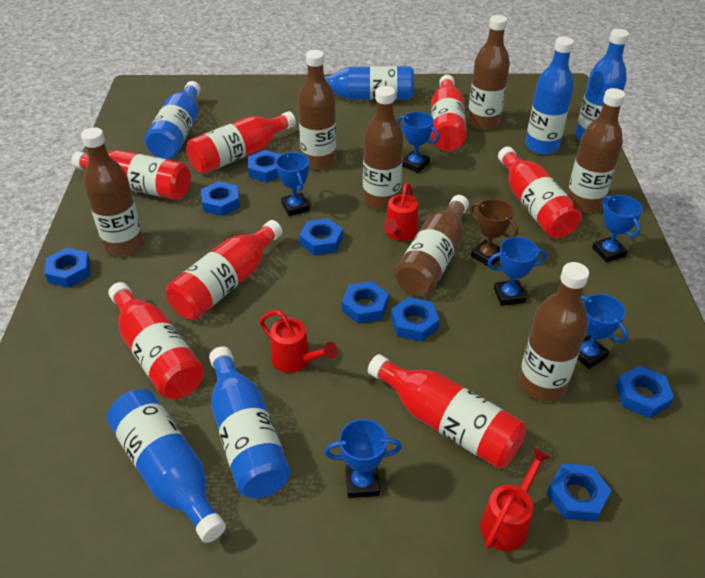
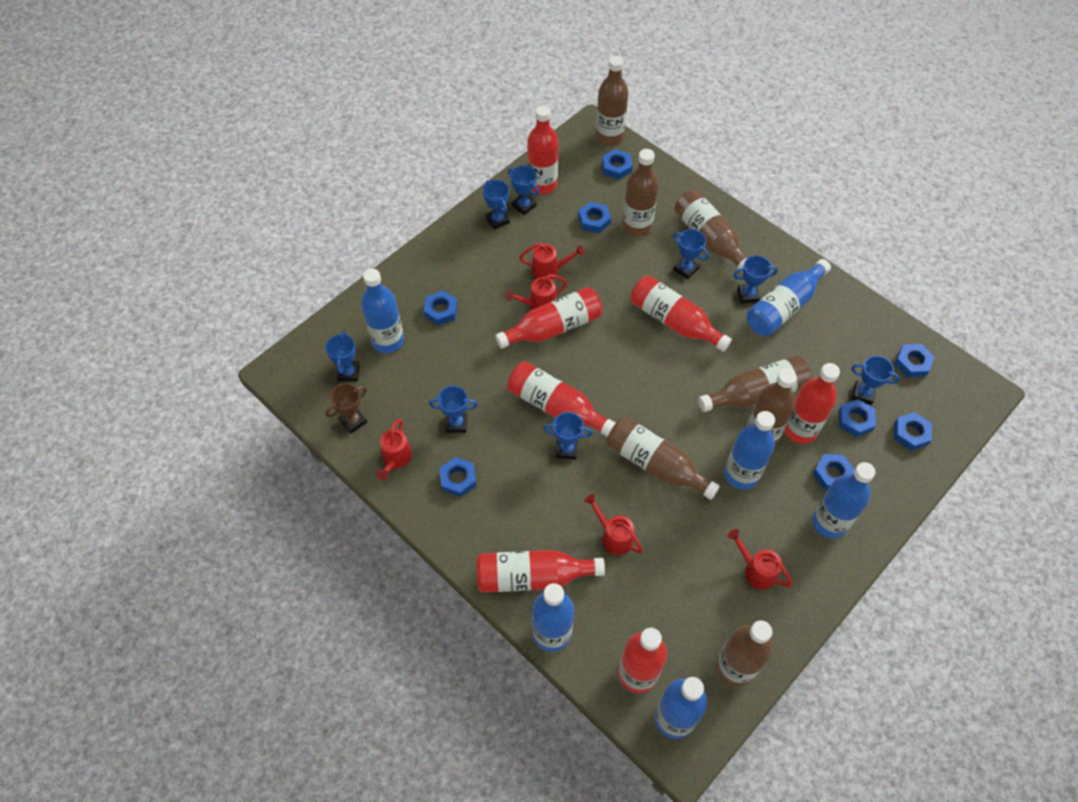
blue trophy: [276,152,310,216] [324,419,402,498] [397,112,439,173] [487,237,547,306] [577,294,628,369] [592,195,643,262] = 6 -> [325,331,360,382] [429,386,478,433] [483,180,510,230] [508,165,540,215] [543,412,593,460] [673,229,709,279] [733,255,778,304] [851,356,900,405] = 8
red watering can: [260,310,337,373] [383,183,418,241] [480,447,551,551] = 3 -> [376,419,412,480] [505,274,567,310] [519,243,585,279] [584,494,643,555] [727,529,792,590] = 5

